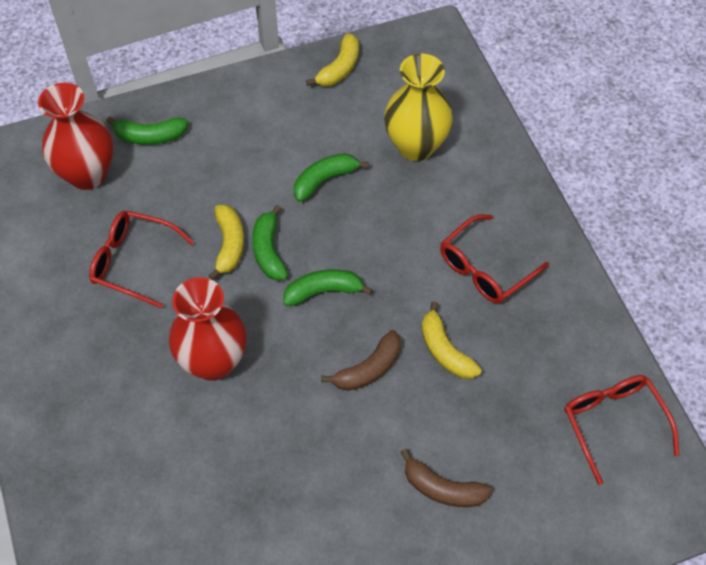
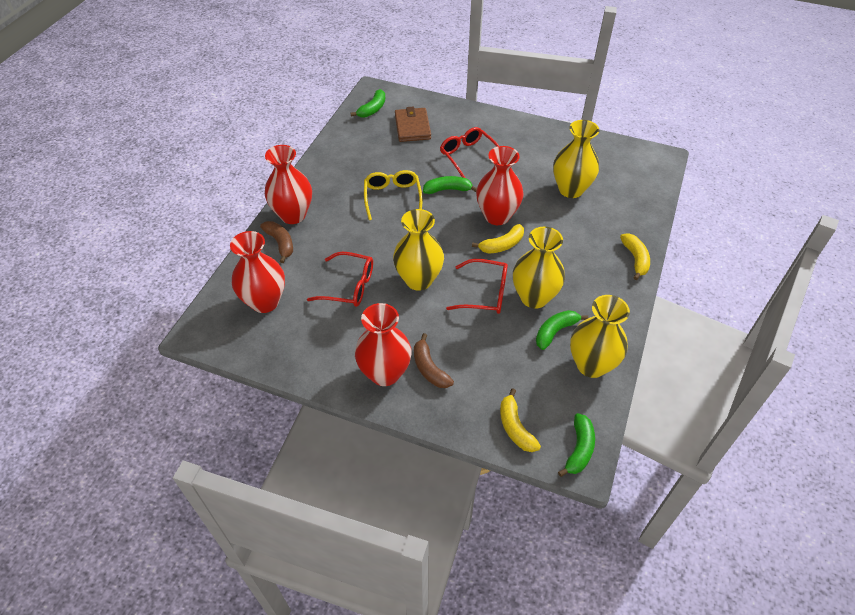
brown wallet: none = 0 -> [395,106,431,142] = 1
red vase: [38,83,113,190] [169,277,247,381] = 2 -> [230,231,285,313] [265,145,312,224] [355,303,412,386] [476,146,524,225] = 4
yellow glasses: none = 0 -> [364,170,423,220] = 1
yellow vase: [384,54,453,161] = 1 -> [393,209,444,290] [513,227,565,309] [553,120,599,198] [570,295,630,378] = 4

